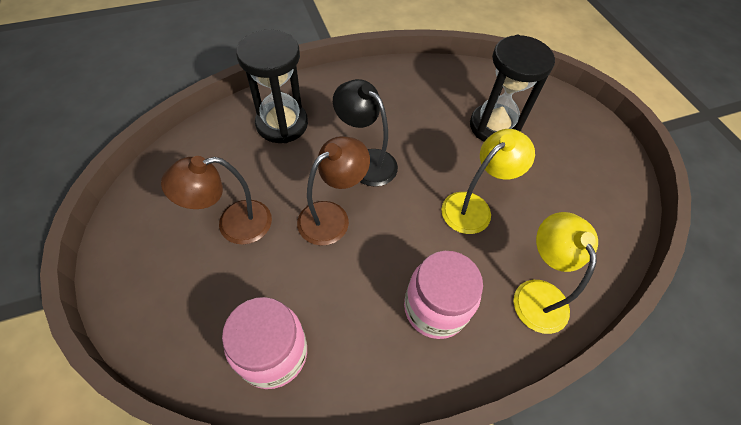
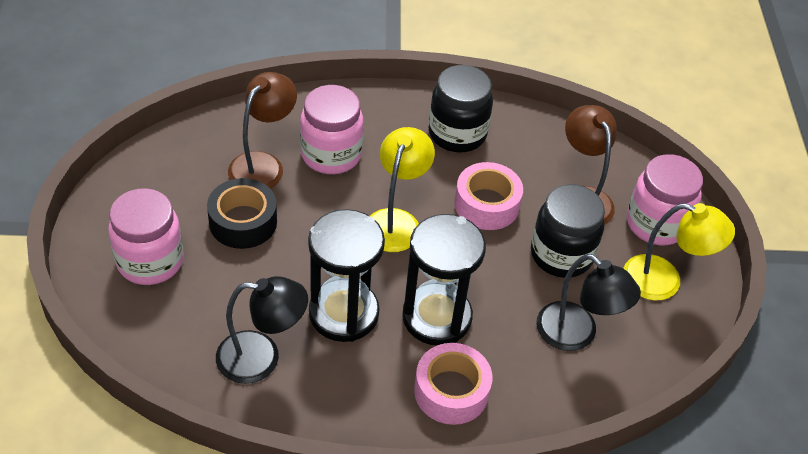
black jar: none = 0 -> [429,65,493,152] [531,184,605,278] = 2
black lamp: [333,79,398,187] = 1 -> [216,276,308,384] [536,254,641,351] = 2
black tape: none = 0 -> [207,178,277,249] = 1
pink jar: [222,297,307,389] [404,251,483,339] = 2 -> [108,188,184,285] [300,85,363,174] [627,154,703,245] = 3
pink tape: none = 0 -> [414,343,492,425] [454,162,523,230] = 2

